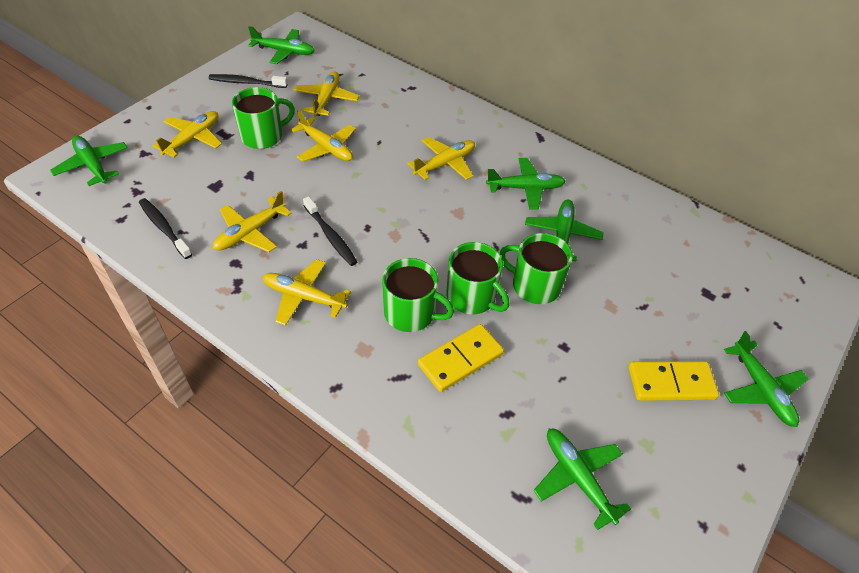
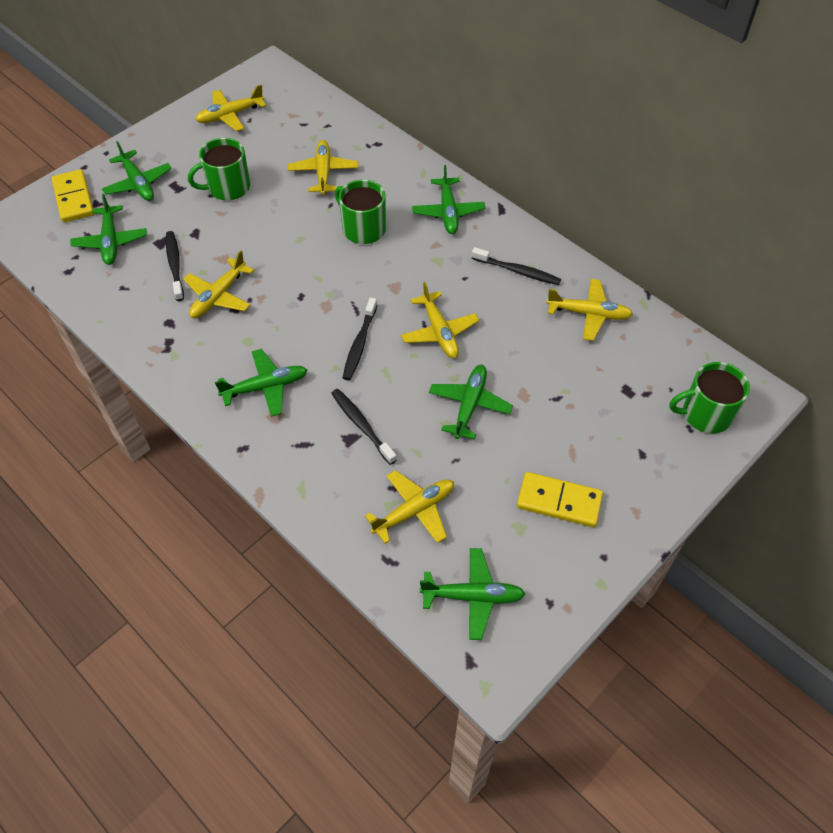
black toothbrush: [139,198,192,259] [209,74,288,88] [303,196,357,266] = 3 -> [166,231,184,301] [331,389,397,465] [343,298,377,380] [472,247,561,285] = 4
green mug: [232,87,295,149] [382,258,454,332] [447,242,509,314] [499,233,573,304] = 4 -> [188,138,250,201] [335,180,386,244] [669,362,750,433] = 3

